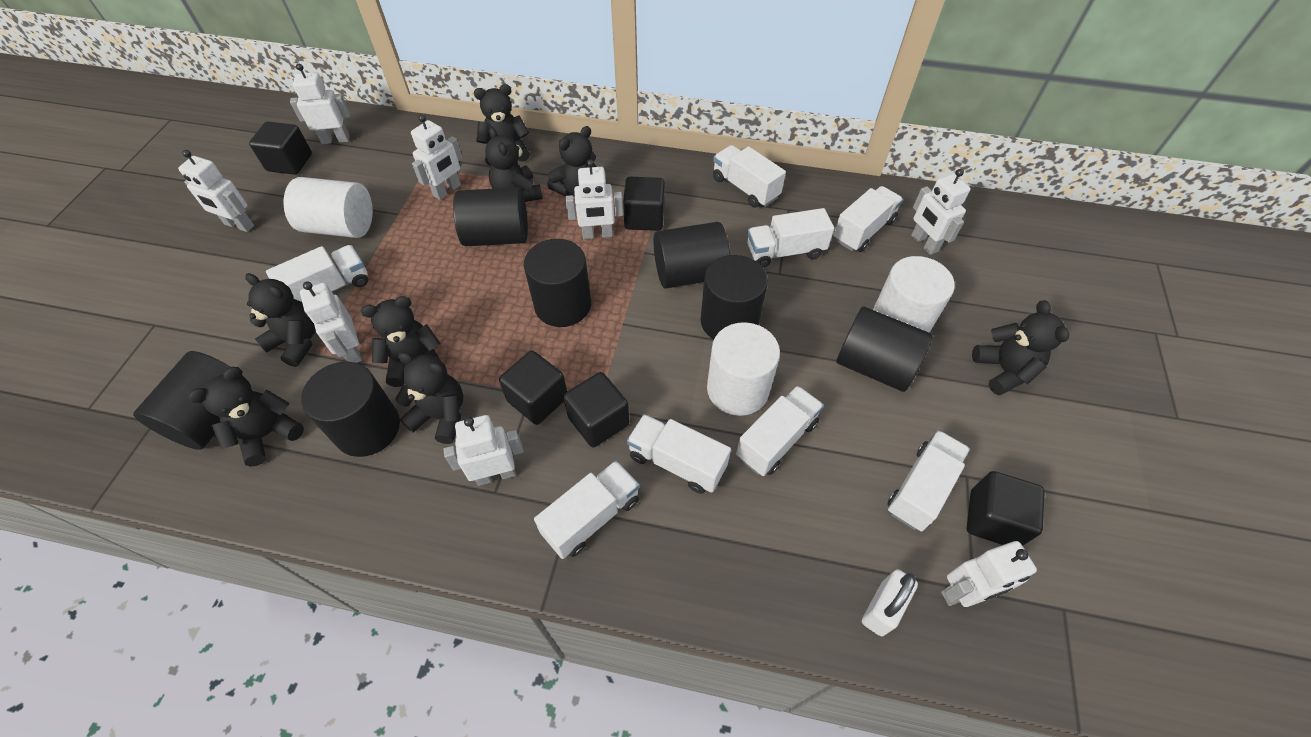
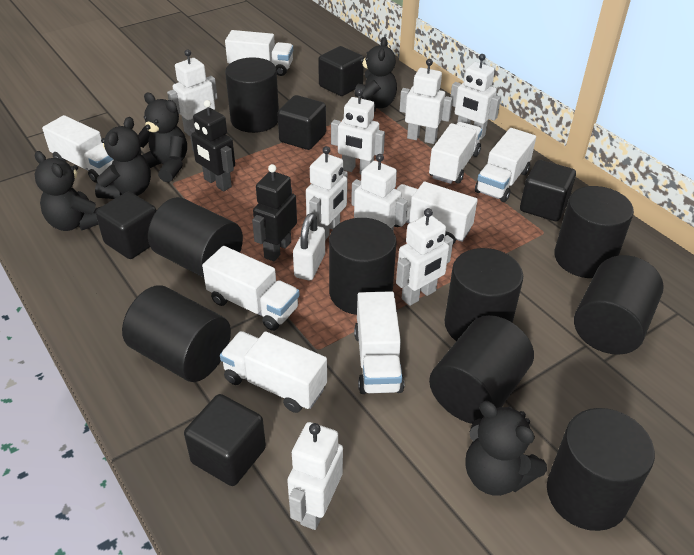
black cylinder: [133,351,251,450] [301,362,400,457] [453,187,528,246] [524,239,591,327] [654,222,730,289] [700,255,768,340] [836,307,932,392] = 7 -> [122,285,231,382] [148,197,243,278] [225,57,279,133] [329,218,397,315] [429,315,534,424] [445,248,523,341] [547,408,655,531] [554,186,634,278] [574,255,664,355] = 9
black robot: none = 0 -> [189,100,235,191] [252,164,297,261] = 2
black teddy bear: [188,367,304,467] [245,273,316,367] [361,296,441,387] [395,352,463,444] [474,84,530,166] [485,127,543,202] [547,126,596,197] [972,300,1069,395] = 8 -> [35,151,102,231] [95,117,151,199] [138,93,187,182] [354,37,397,112] [465,401,547,496] = 5
white cylinder: [283,177,373,238] [707,322,780,416] [873,256,955,333] = 3 -> none = 0

